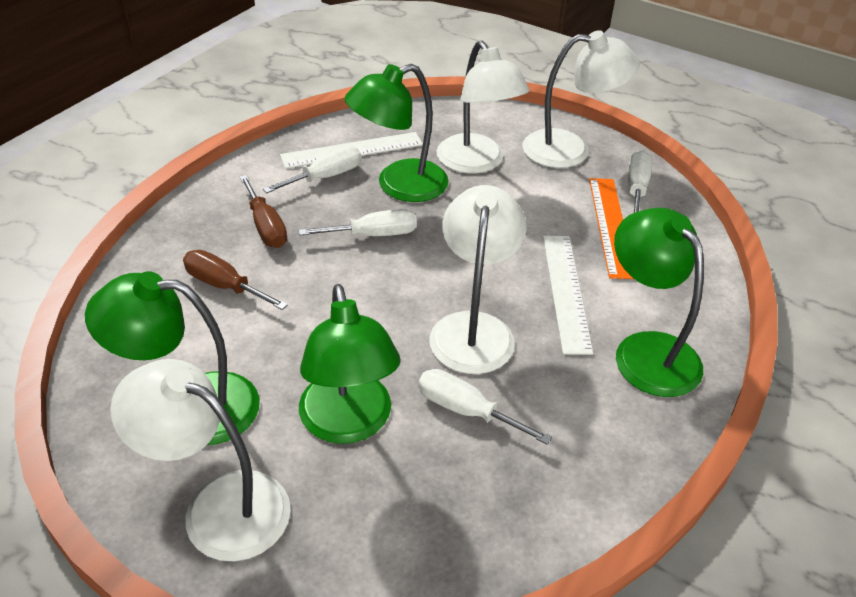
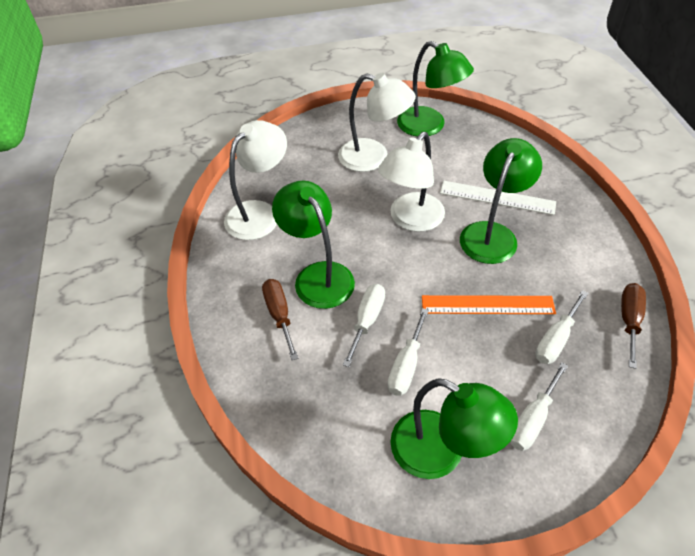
white lamp: [110,359,291,561] [430,185,527,374] [437,41,530,174] [522,30,640,168] = 4 -> [224,120,287,240] [338,73,416,172] [378,132,445,232] = 3
white ruler: [280,132,423,169] [543,236,593,355] = 2 -> [440,181,556,215] = 1

